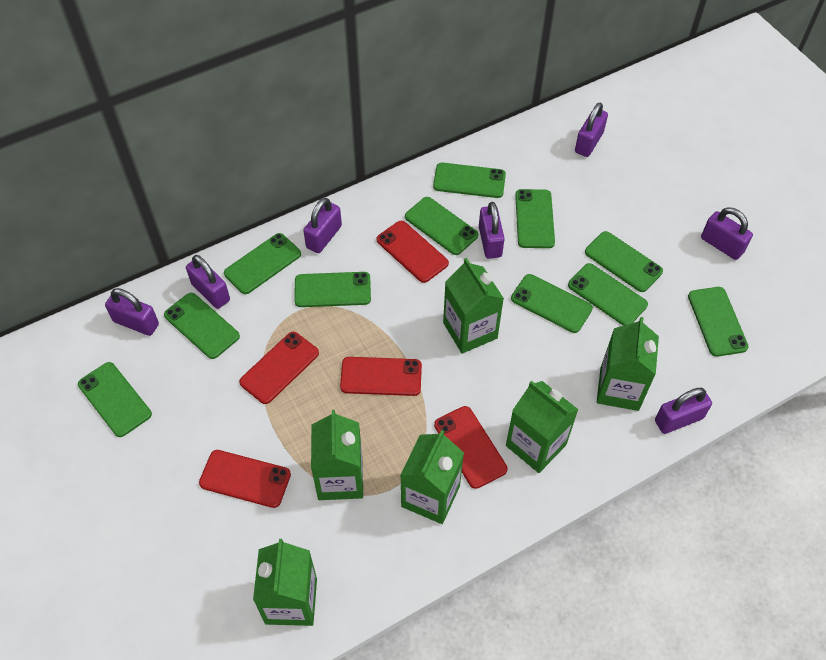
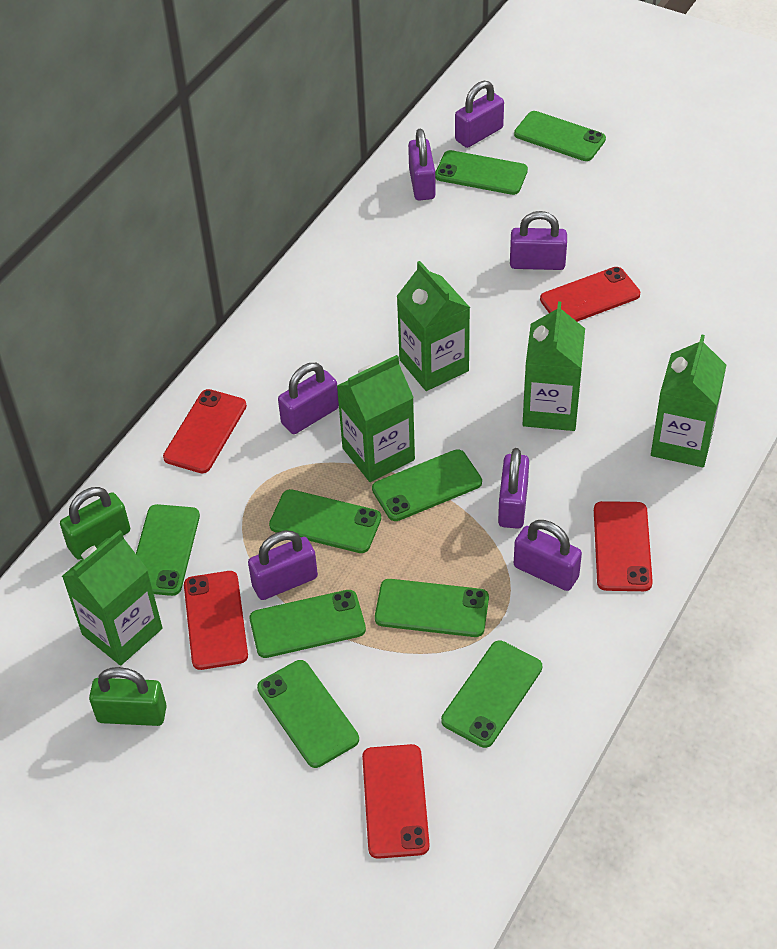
green carton: [253,539,317,626] [311,410,363,500] [400,430,464,524] [443,258,504,354] [506,381,579,473] [597,317,659,411] = 6 -> [62,530,162,666] [337,355,415,482] [397,261,470,391] [522,301,585,431] [651,334,726,467] = 5
green padlock: none = 0 -> [60,487,130,560] [89,667,167,726] = 2
green phone: [78,362,152,437] [164,293,240,359] [224,233,301,294] [294,272,371,307] [405,197,478,255] [433,163,506,198] [511,274,593,333] [515,189,555,248] [568,263,648,326] [585,231,663,292] [688,287,749,357] = 11 -> [136,504,200,596] [250,590,366,658] [257,660,359,768] [269,489,381,553] [372,449,482,521] [375,579,489,637] [435,150,528,195] [441,640,542,748] [514,111,606,161] = 9

